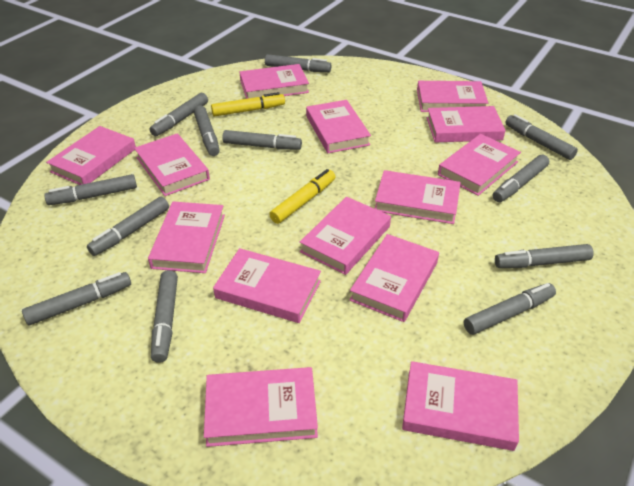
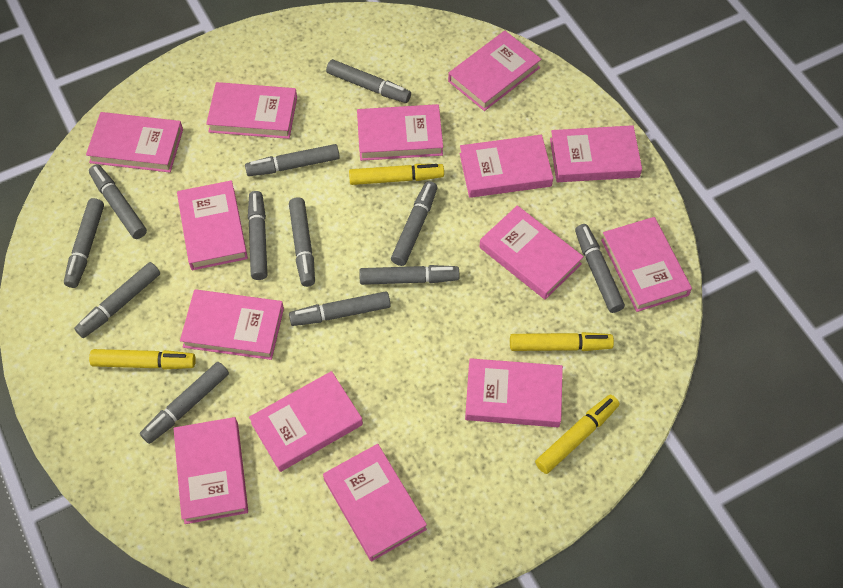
yellow marker: [211,92,285,117] [269,169,335,224] = 2 -> [89,349,196,370] [349,164,444,185] [510,332,614,351] [535,395,619,474] = 4

